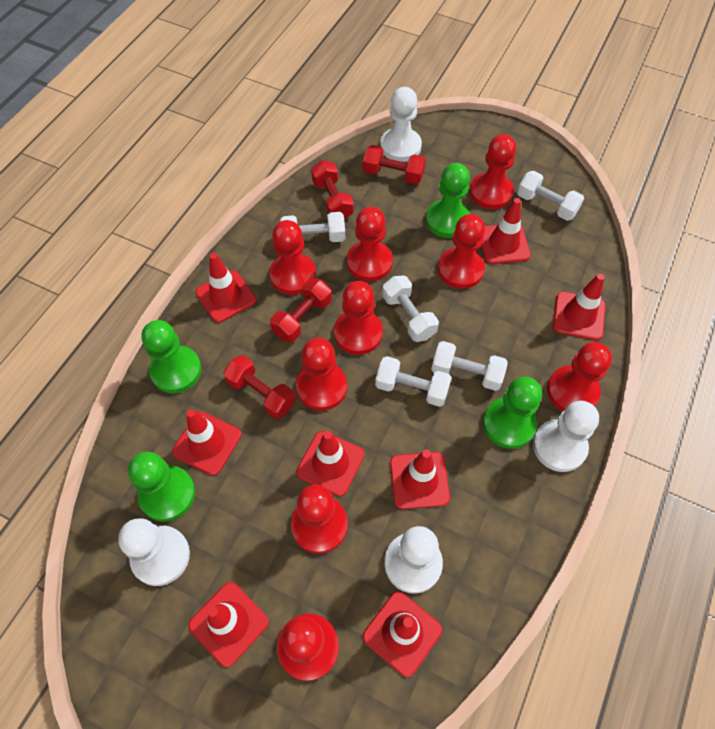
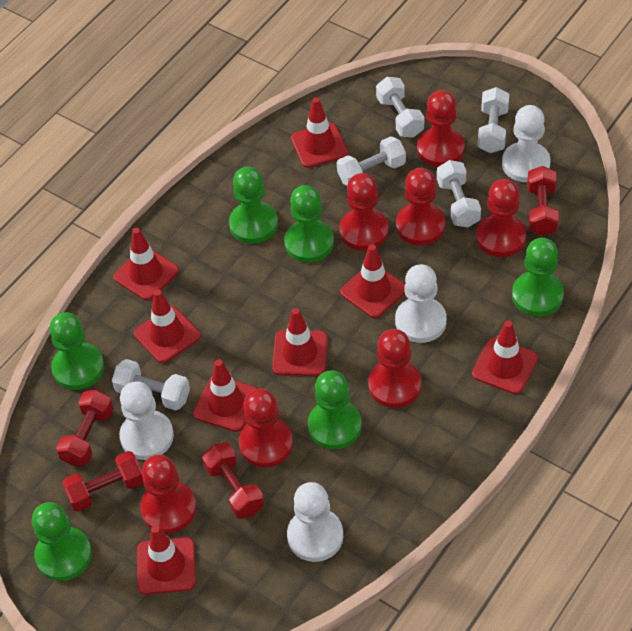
green pawn: [128,452,195,522] [142,320,201,393] [426,163,470,238] [483,377,542,449] = 4 -> [32,502,92,581] [49,312,104,390] [229,167,278,244] [284,185,334,263] [308,370,362,449] [512,238,564,316] = 6
red pawn: [269,220,316,295] [277,614,339,681] [291,485,348,554] [296,338,347,411] [334,281,383,355] [347,207,393,282] [438,214,485,289] [470,134,516,209] [547,342,612,411] = 9 -> [140,454,196,533] [239,389,293,467] [339,173,389,251] [368,329,421,408] [396,168,445,245] [417,90,465,167] [476,179,526,257] = 7

